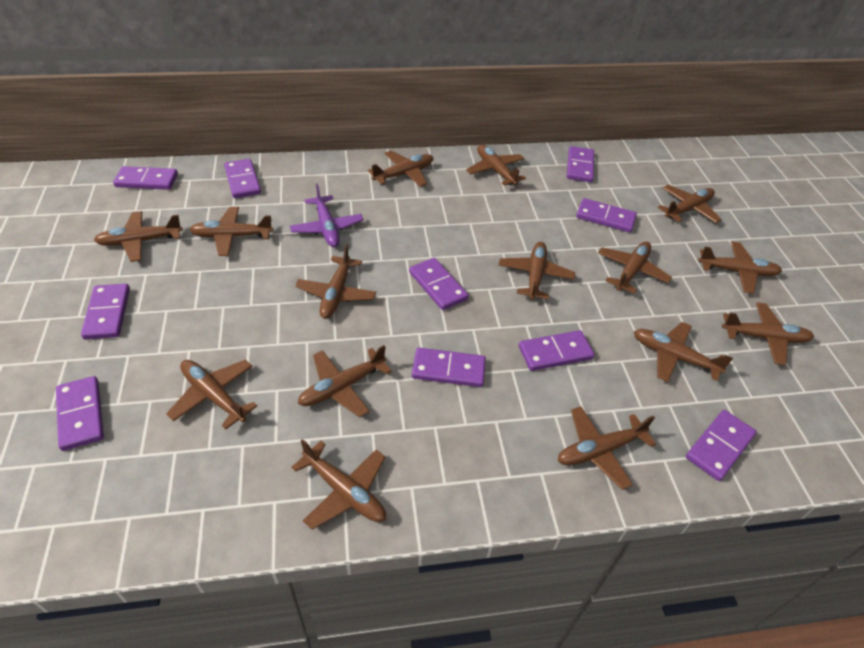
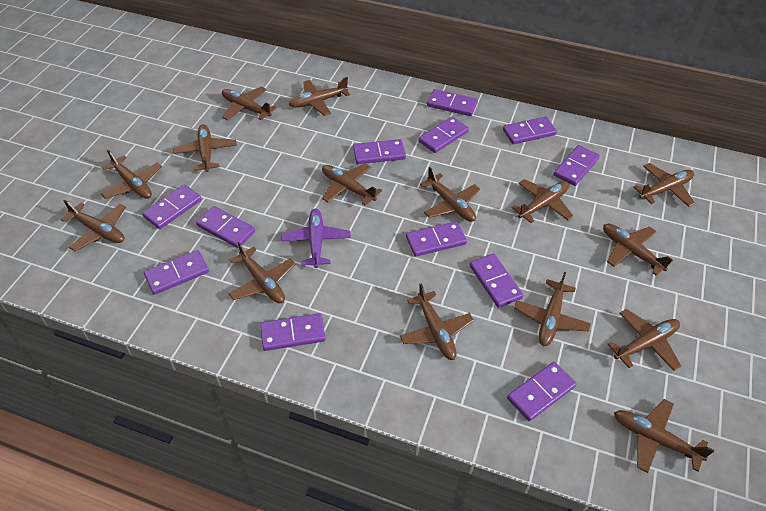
purple domino: [56,376,104,451] [81,284,130,340] [113,166,178,190] [224,159,261,198] [409,258,469,310] [412,348,486,387] [519,330,595,371] [567,146,594,182] [576,198,637,233] [686,410,757,481] = 10 -> [142,184,202,229] [144,250,209,295] [196,206,255,248] [260,313,326,351] [353,139,406,164] [406,221,467,256] [418,117,469,153] [427,89,478,116] [470,253,523,308] [503,117,557,144] [507,362,576,421] [553,145,600,186] = 12

